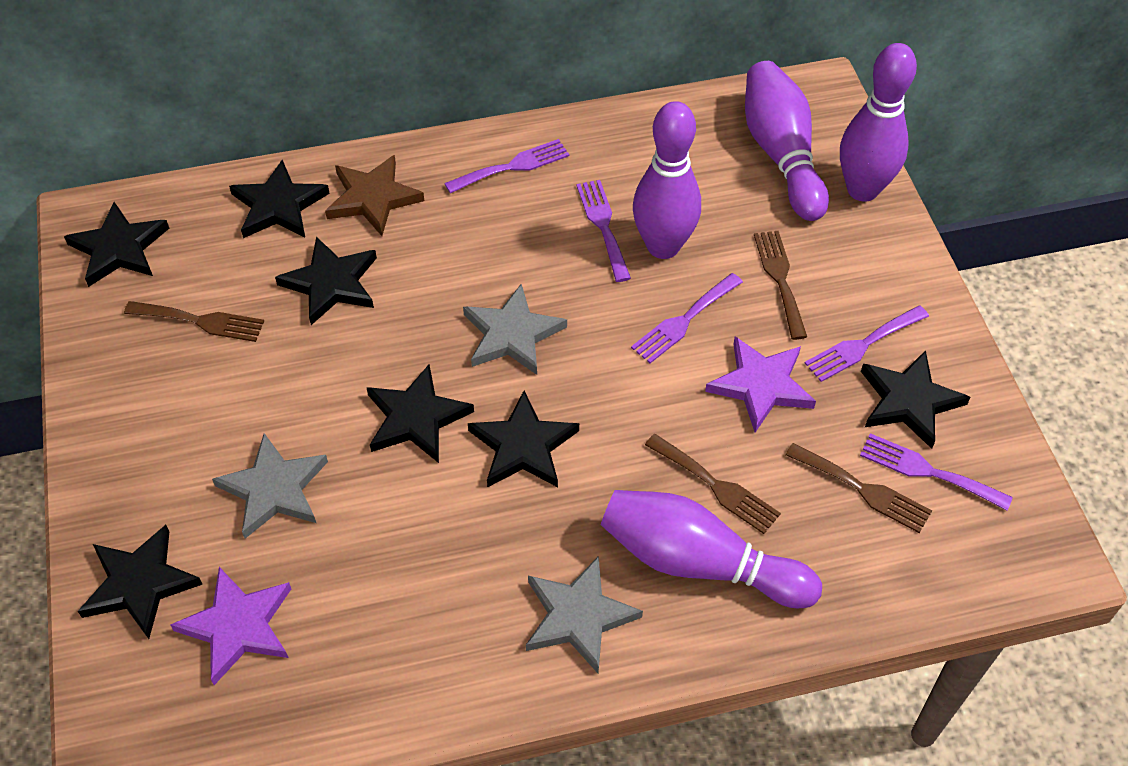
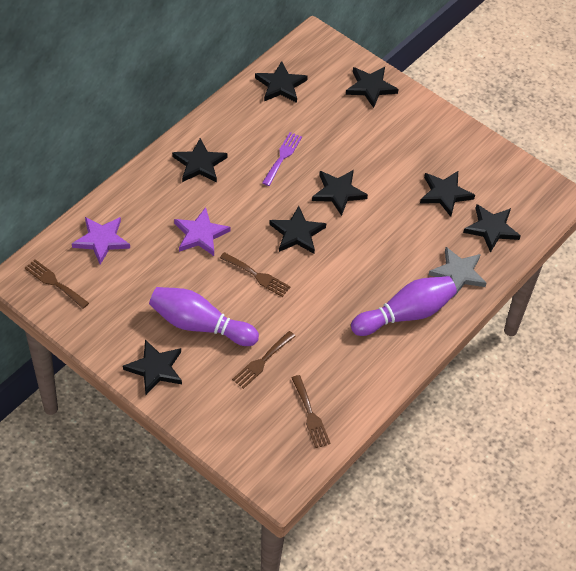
black star: [64,202,169,287] [78,525,202,639] [229,160,330,238] [275,237,377,325] [366,365,474,463] [468,390,579,488] [861,350,970,449] = 7 -> [123,339,182,395] [172,138,228,183] [255,61,308,103] [269,206,326,254] [312,170,368,216] [346,67,399,108] [420,171,475,217] [463,204,521,253] = 8
brown star: [325,155,424,236] = 1 -> none = 0
grey star: [212,433,328,539] [463,284,567,375] [526,556,643,673] = 3 -> [429,247,487,297] = 1
purple bowling pin: [601,490,822,608] [633,101,701,259] [745,61,829,221] [840,43,917,202] = 4 -> [149,287,259,346] [351,276,457,336] = 2
purple fork: [444,139,569,193] [576,180,631,282] [631,273,743,363] [805,305,929,382] [860,433,1013,510] = 5 -> [262,132,302,186] = 1

